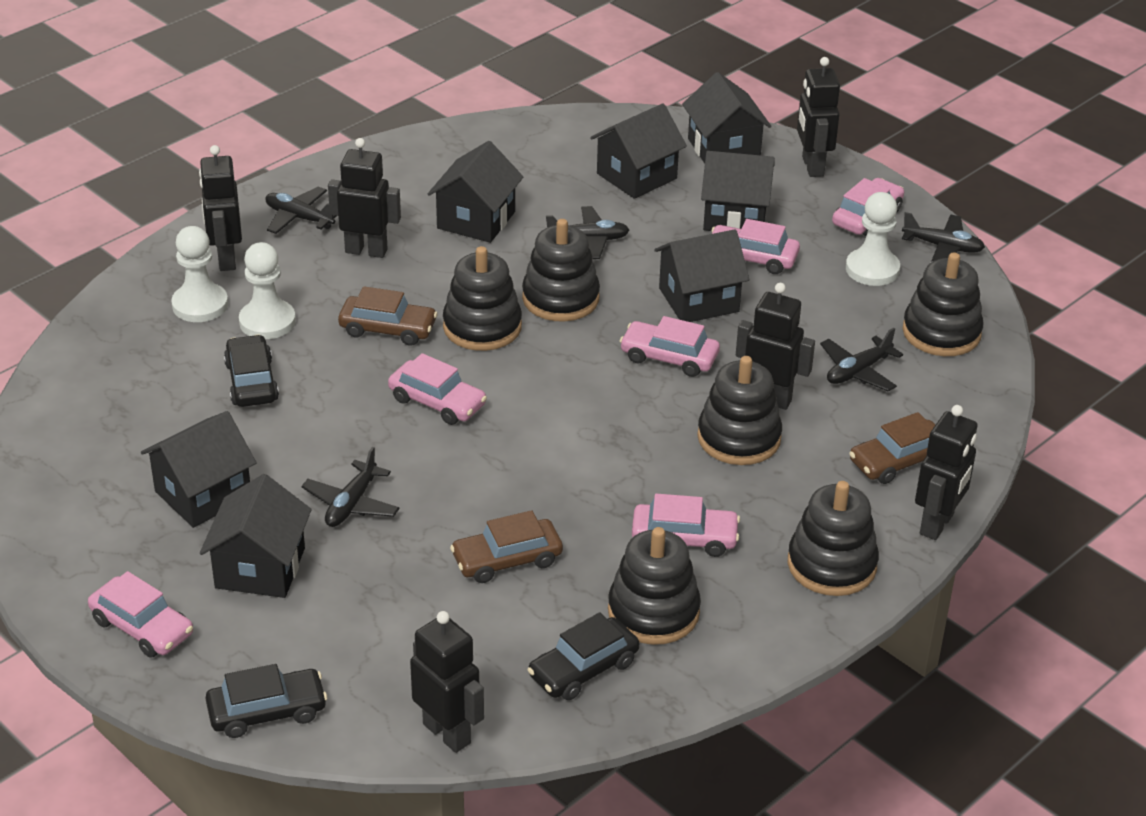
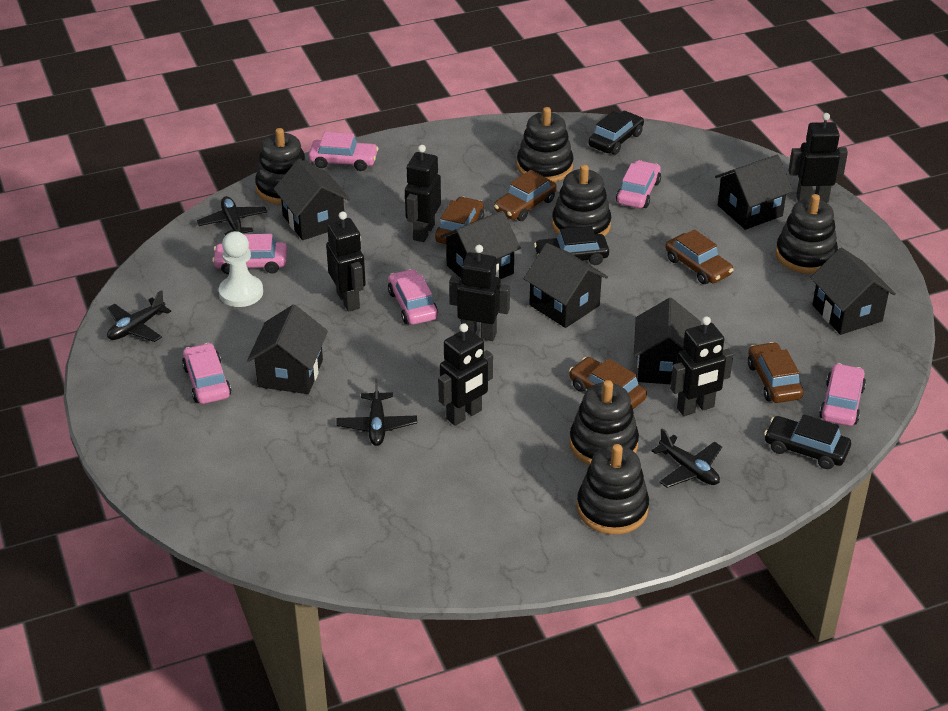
black plane: [265,187,336,234] [302,447,400,527] [546,206,629,259] [820,328,903,392] [902,212,985,262] = 5 -> [107,290,171,342] [197,196,267,236] [336,379,417,446] [651,428,722,488] = 4
brown car: [338,286,438,346] [450,510,563,583] [849,412,936,484] = 3 -> [435,196,484,244] [494,170,557,221] [569,357,647,409] [665,229,734,284] [748,342,803,403] = 5
white pawn: [171,226,228,322] [239,242,296,339] [846,192,900,286] = 3 -> [219,231,263,307] = 1

